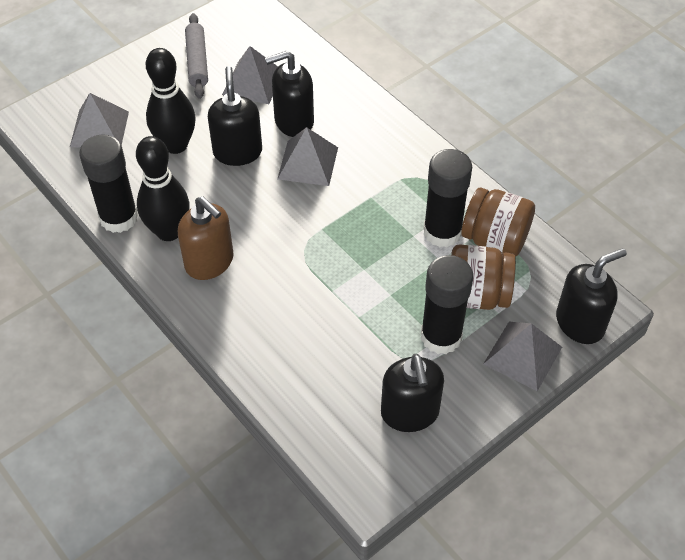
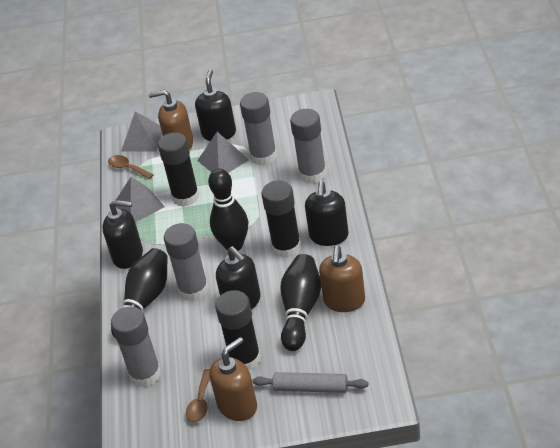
black bowling pin: [136,136,190,241] [146,48,196,154] = 2 -> [111,248,168,337] [208,169,248,251] [280,254,321,351] = 3
brown jar: [451,244,516,310] [461,188,535,257] = 2 -> none = 0
brown soap dispenser: [178,196,234,280] = 1 -> [149,90,193,150] [209,337,257,421] [319,246,365,312] = 3
brown spoon: none = 0 -> [108,155,154,179] [186,369,210,423] = 2
grey glue stick: none = 0 -> [111,306,161,387] [164,223,209,301] [240,92,277,165] [290,109,326,183] = 4
grey pyramid: [70,93,129,148] [222,46,278,104] [277,127,338,186] [483,322,562,391] = 4 -> [115,177,165,222] [121,111,162,152] [197,132,249,173] = 3

